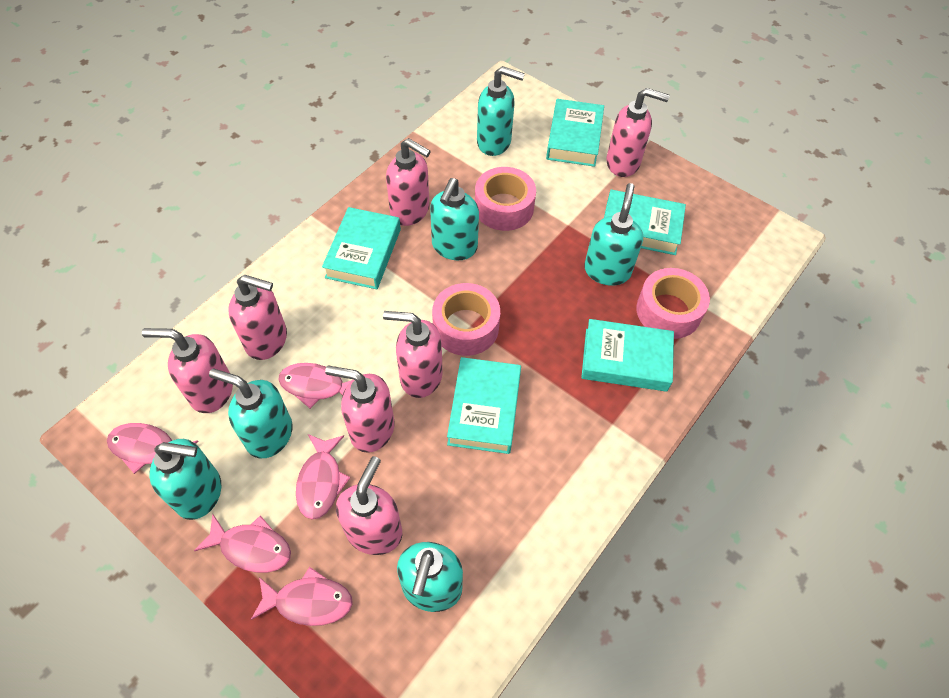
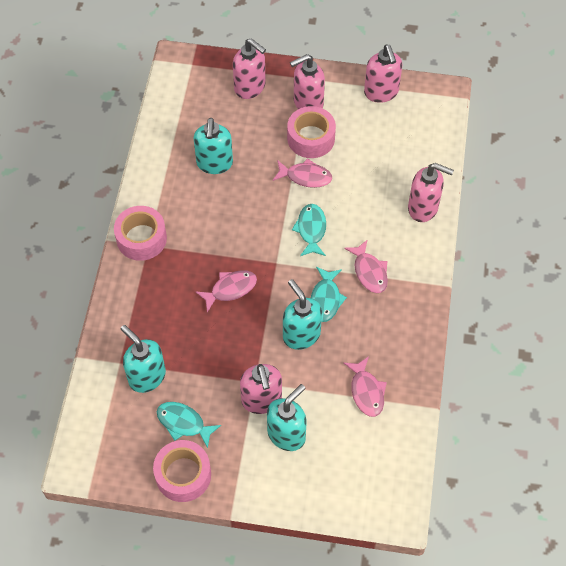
pink fish: [107,423,198,474] [194,513,291,573] [251,567,353,626] [279,363,352,409] [296,434,350,520] = 5 -> [196,270,257,312] [273,158,332,188] [344,240,388,293] [344,356,387,417] = 4
pink soap dispenser: [142,328,233,413] [228,275,287,360] [325,366,395,453] [336,456,402,555] [383,311,443,398] [386,138,431,226] [606,88,670,177] = 7 -> [233,38,266,99] [240,364,282,414] [290,54,325,109] [364,45,402,103] [408,163,454,222] = 5
turquoise book: [322,207,401,289] [447,357,521,454] [546,99,604,167] [581,319,674,392] [604,190,686,255] = 5 -> none = 0
turquoise fish: none = 0 -> [157,402,221,448] [292,204,326,256] [311,267,347,322] = 3
turquoise soap dispenser: [149,439,221,520] [209,369,293,458] [397,542,463,612] [430,178,479,260] [477,66,525,156] [584,183,643,286] = 6 -> [121,325,166,393] [194,118,233,174] [267,384,307,451] [283,279,322,350] = 4

